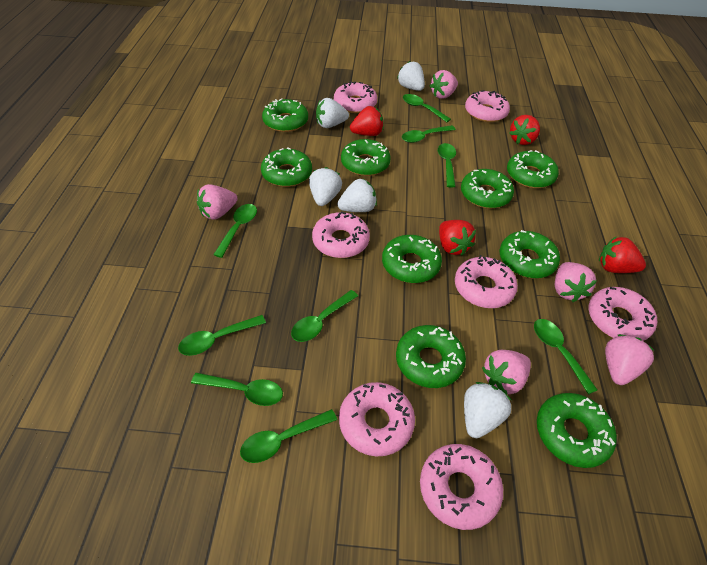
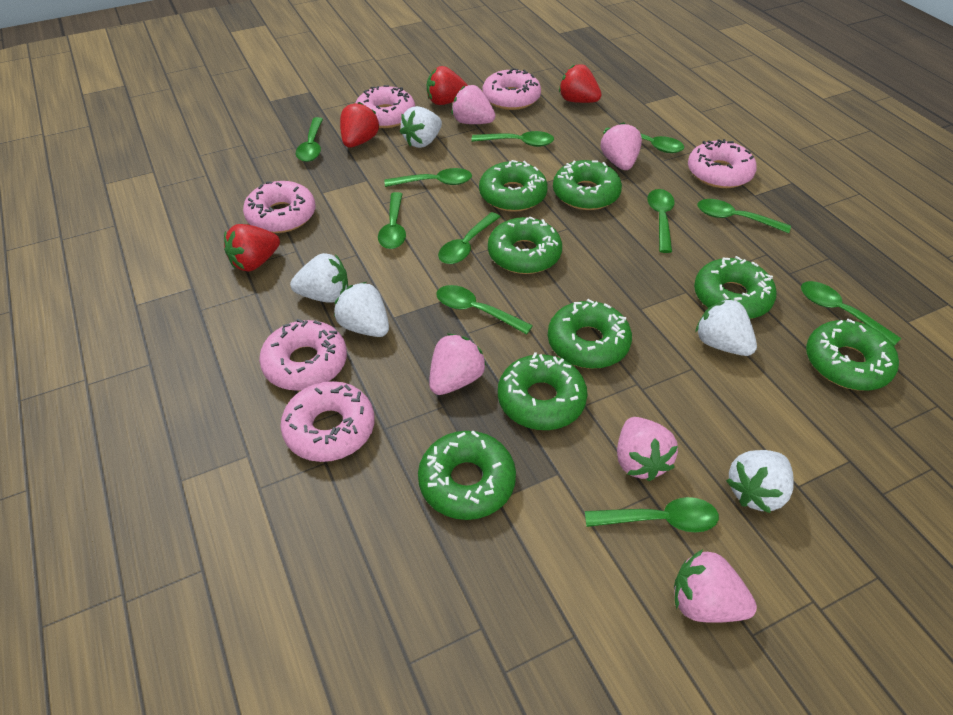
green donut: [261,147,312,187] [262,98,308,132] [341,139,391,176] [382,235,442,283] [396,325,466,388] [461,169,514,209] [500,230,560,278] [507,150,559,188] [537,393,617,468] = 9 -> [418,431,516,520] [479,160,548,212] [488,216,562,274] [498,352,588,430] [548,299,632,369] [553,160,622,210] [694,256,777,319] [806,319,899,391] = 8
green spoon: [178,315,266,356] [191,373,283,406] [213,204,257,258] [240,409,337,463] [291,290,358,342] [402,125,456,143] [403,94,451,122] [438,143,456,187] [534,319,597,395] = 9 -> [296,117,323,162] [378,192,406,249] [385,168,472,187] [436,285,533,334] [438,212,500,264] [472,131,554,147] [585,497,719,533] [603,127,684,153] [647,189,675,253] [697,199,791,233] [801,281,901,346] = 11
pink donut: [312,211,370,258] [334,81,377,113] [339,382,415,456] [420,444,503,530] [455,255,518,308] [465,90,510,122] [588,287,657,341] = 7 -> [243,181,315,233] [259,319,347,391] [280,381,374,462] [355,85,415,128] [483,68,541,110] [688,139,757,188] = 6

